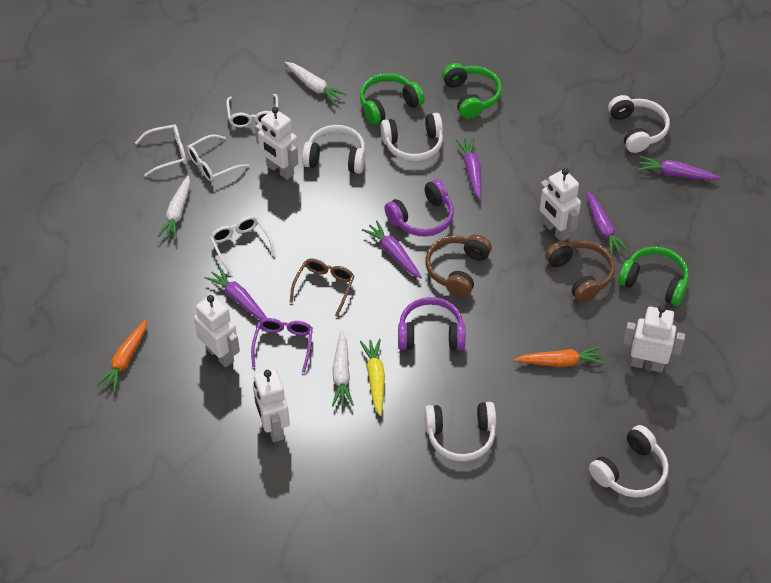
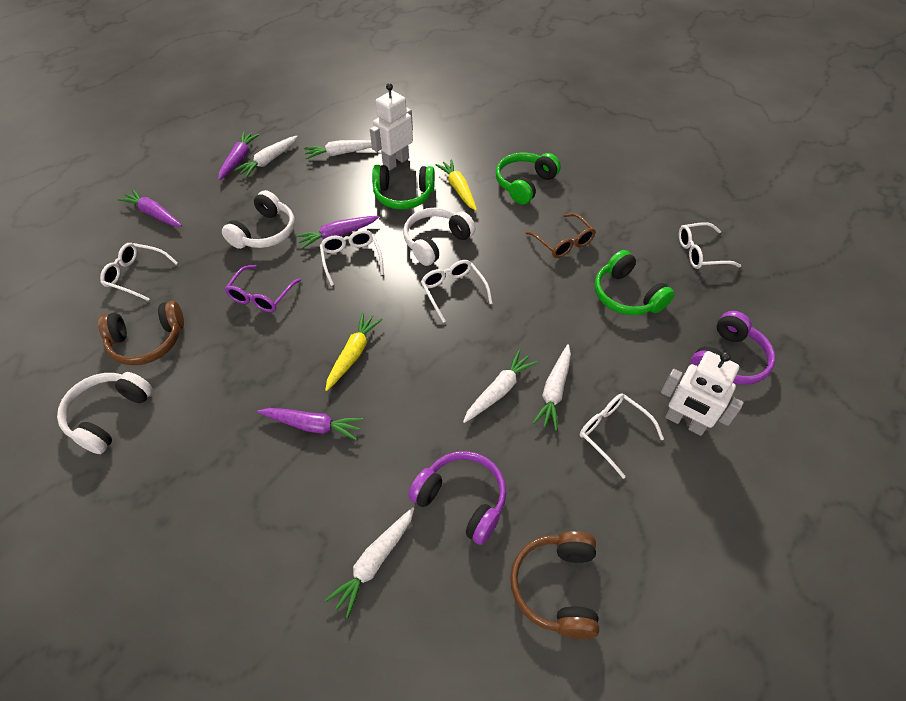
orange carrot: [96,319,147,392] [514,346,604,367] = 2 -> none = 0
purple carrot: [205,267,267,320] [362,220,422,278] [456,137,481,199] [586,191,629,256] [638,156,720,180] = 5 -> [118,189,182,226] [218,132,260,180] [257,408,363,440] [296,216,379,249] = 4
white carrot: [157,175,190,240] [285,62,347,104] [332,330,354,406] = 3 -> [234,136,298,178] [304,140,372,159] [325,507,415,618] [463,350,538,423] [532,344,571,431] = 5
white glasses: [135,124,187,177] [187,134,249,182] [210,216,276,275] [226,94,278,127] = 4 -> [100,243,178,301] [320,230,384,286] [421,260,493,323] [580,394,664,479] [679,222,741,269] = 5
white headphones: [302,125,365,174] [381,113,443,162] [424,402,496,461] [589,425,669,497] [608,95,670,153] = 5 -> [57,372,153,454] [222,190,295,249] [403,208,476,266] = 3
white robot: [194,294,240,367] [253,369,290,442] [255,107,298,180] [538,168,581,241] [623,305,685,373] = 5 -> [370,83,413,171] [661,351,744,436] = 2
yellow carrot: [360,339,385,416] = 1 -> [325,312,383,391] [435,160,477,211] = 2

